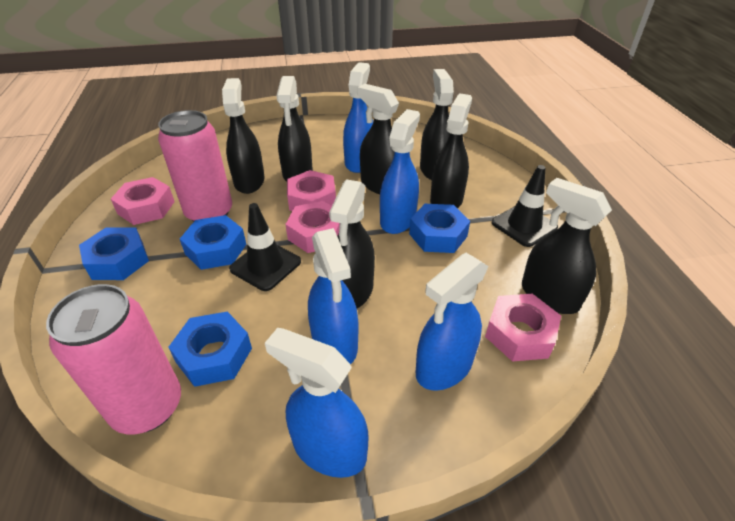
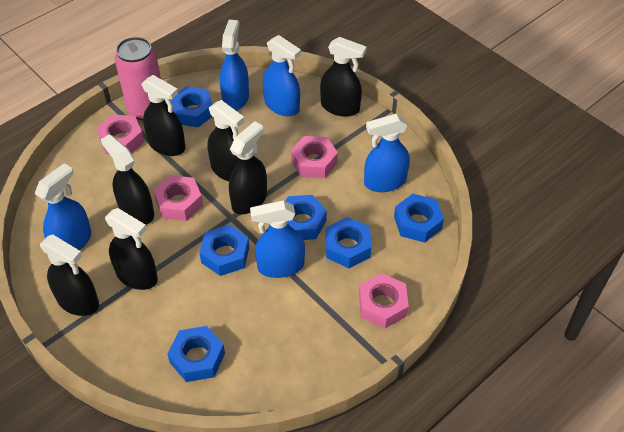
black traffic cone: [229,203,301,291] [492,165,558,247] = 2 -> none = 0
blue nut: [79,227,149,280] [169,311,252,387] [180,215,246,270] [409,204,470,253] = 4 -> [167,326,225,382] [170,86,213,127] [199,225,249,276] [285,195,327,240] [326,217,371,268] [394,194,444,243] = 6
pink can: [46,284,181,434] [158,110,232,222] = 2 -> [115,37,161,121] = 1

